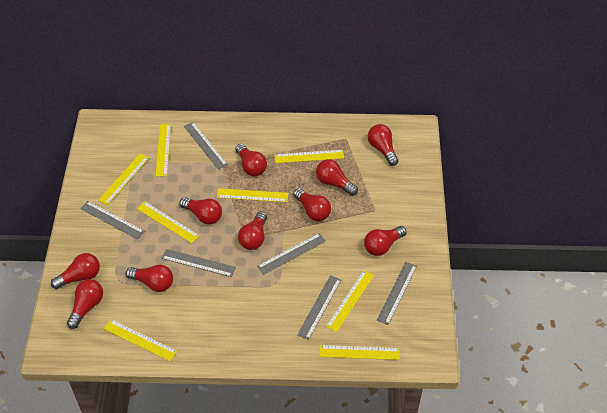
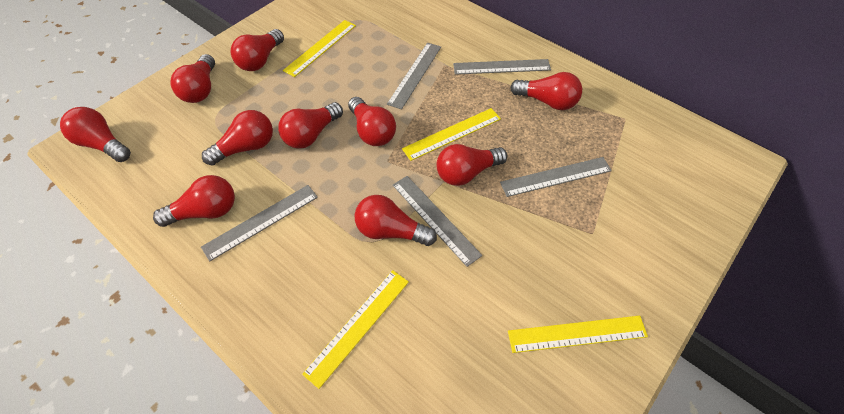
grey ruler: [80,201,145,239] [162,249,236,277] [184,122,228,169] [257,233,326,275] [297,275,341,340] [377,262,417,325] = 6 -> [201,185,318,261] [387,43,441,110] [393,176,482,267] [453,59,551,75] [500,157,612,197] = 5
yellow ruler: [98,154,149,205] [104,319,177,361] [137,201,200,243] [156,124,171,177] [217,188,288,202] [275,150,344,163] [319,345,400,360] [326,270,374,332] = 8 -> [283,20,356,77] [302,270,409,389] [402,108,501,161] [508,316,648,353] = 4

